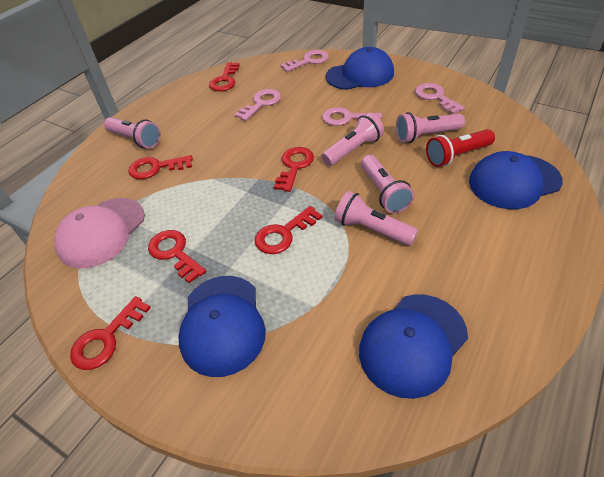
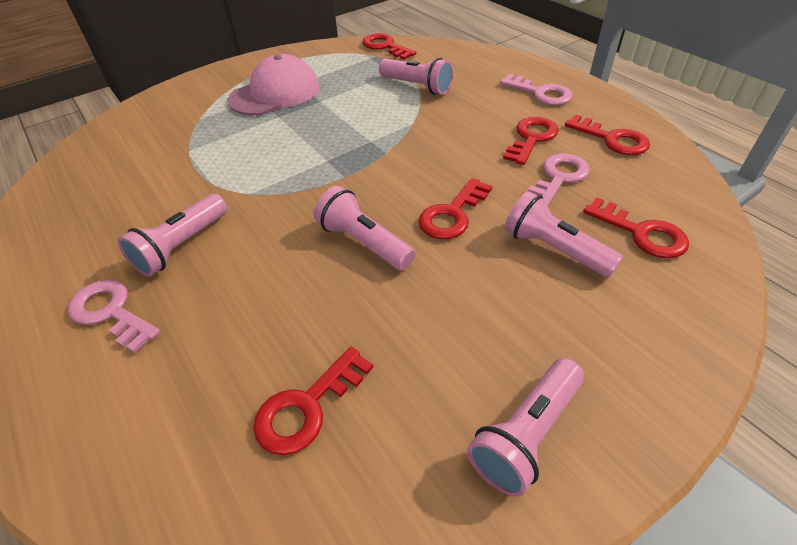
blue cap: [178,276,266,377] [326,47,394,90] [359,294,468,399] [469,151,563,209] = 4 -> none = 0
pink key: [235,89,281,121] [281,50,329,72] [322,107,382,126] [415,83,465,114] = 4 -> [68,280,161,353] [500,74,573,105] [528,153,590,206] = 3
red flashlight: [426,129,495,167] = 1 -> none = 0

